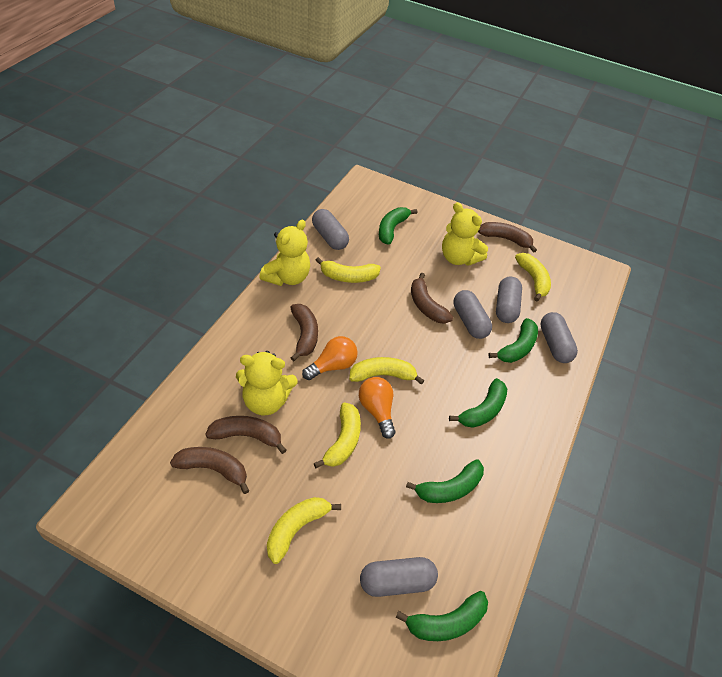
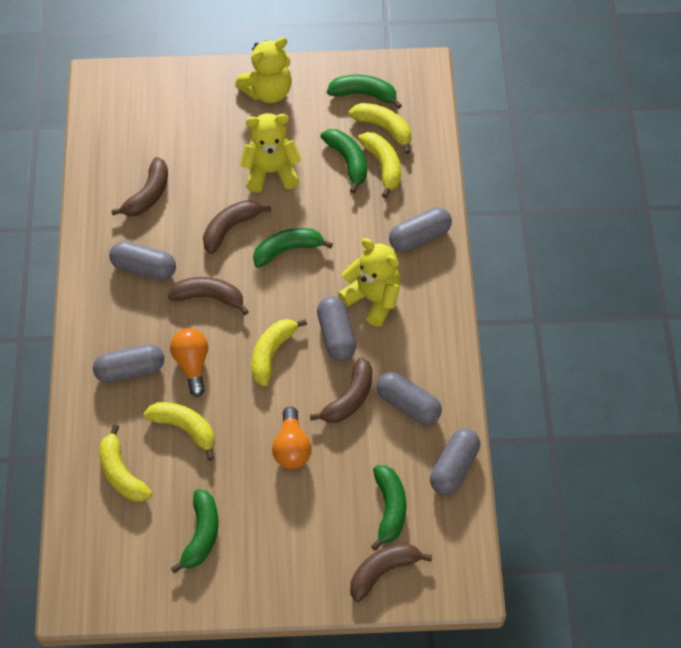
grey capsule: [312,209,349,250] [360,557,438,597] [453,290,492,339] [496,276,522,323] [540,312,578,363] = 5 -> [93,344,164,383] [109,241,176,280] [317,296,356,361] [377,372,442,425] [389,207,452,252] [430,429,480,495] = 6

